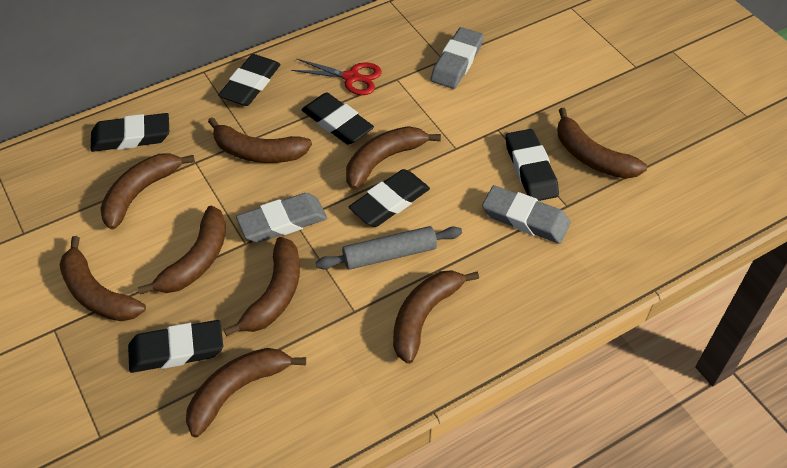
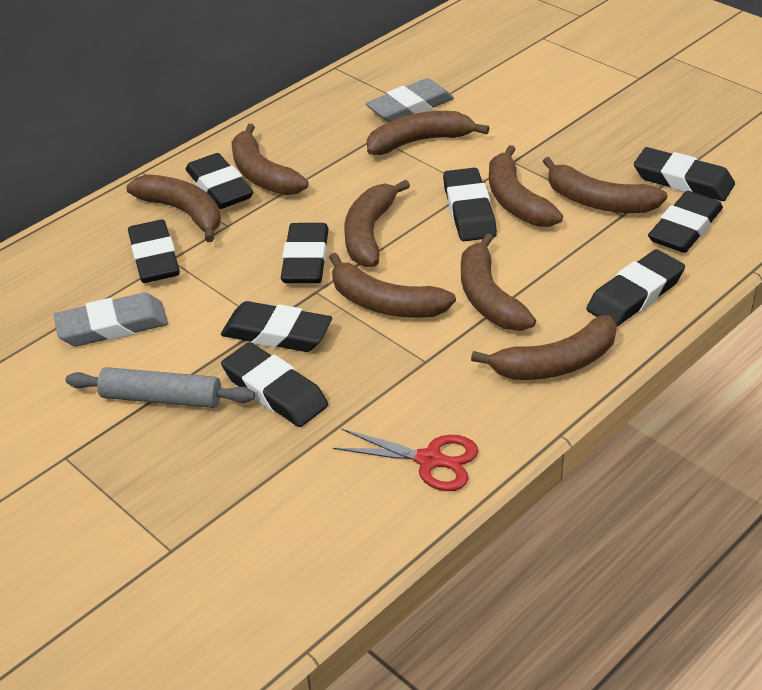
black eraser: [91,113,169,152] [128,320,223,373] [218,54,281,106] [302,93,374,145] [349,169,430,227] [506,129,559,201] = 6 -> [128,220,180,283] [186,153,254,209] [221,301,332,352] [221,342,328,427] [281,223,329,283] [443,168,497,241] [586,249,685,326] [634,147,735,201] [648,191,723,253] = 9
grey eraser: [236,193,327,243] [430,27,484,89] [482,185,570,244] = 3 -> [54,293,168,346] [366,78,454,123] = 2

